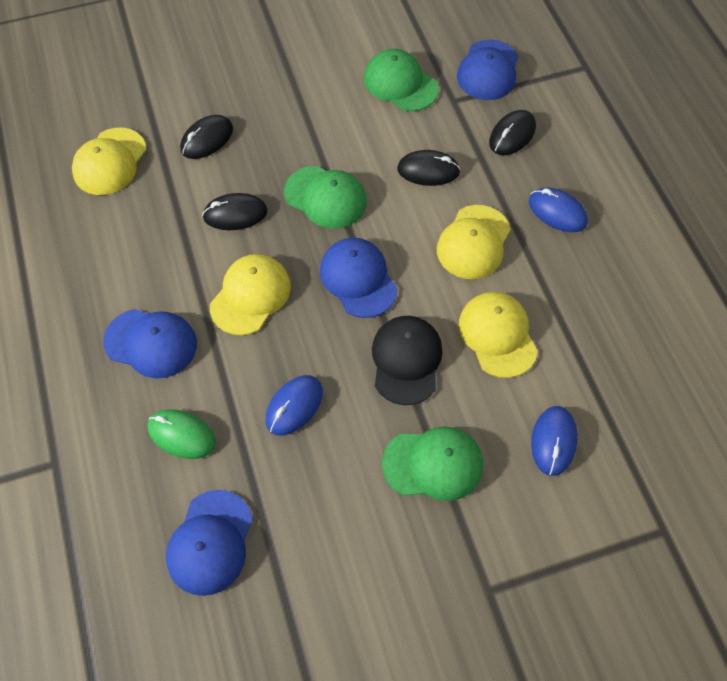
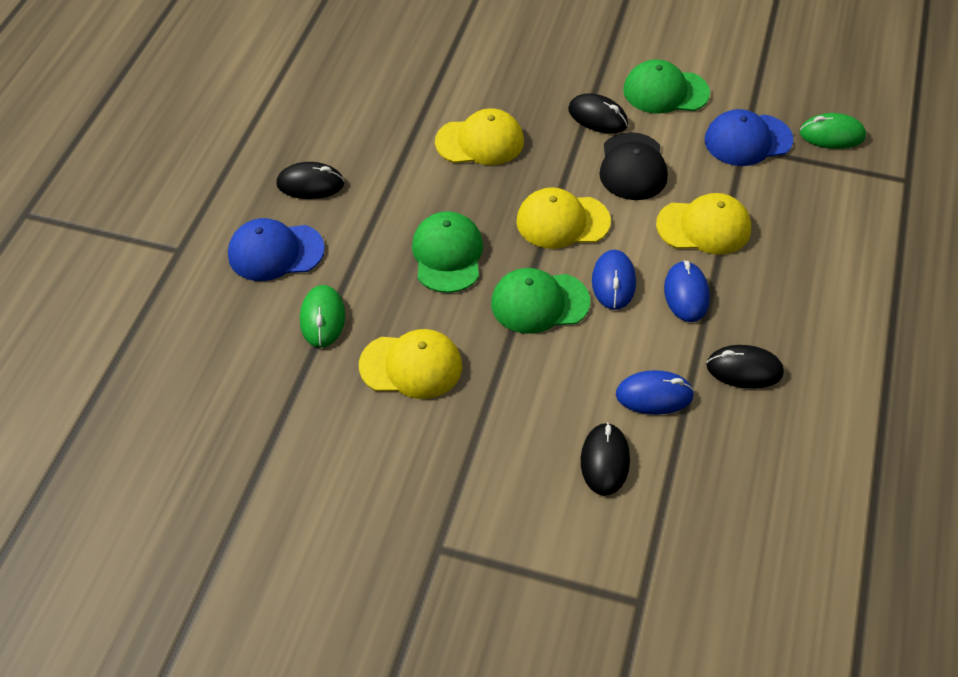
blue cap: [103,309,197,379] [166,490,253,596] [320,238,398,318] [457,40,519,100] = 4 -> [228,218,325,281] [705,109,793,166] = 2
green mouse: [148,409,216,459] = 1 -> [300,285,345,348] [800,113,866,149] = 2

